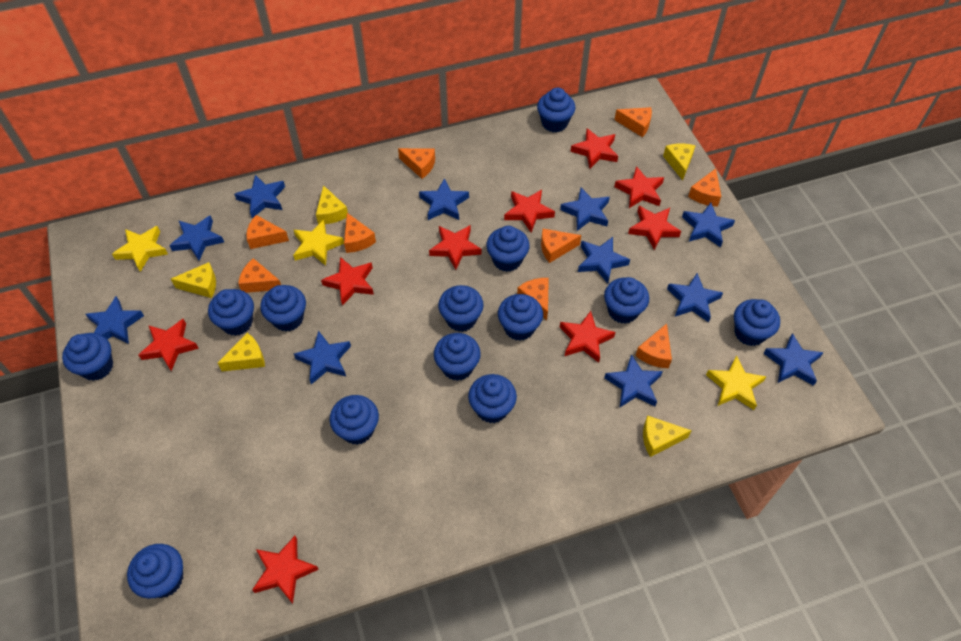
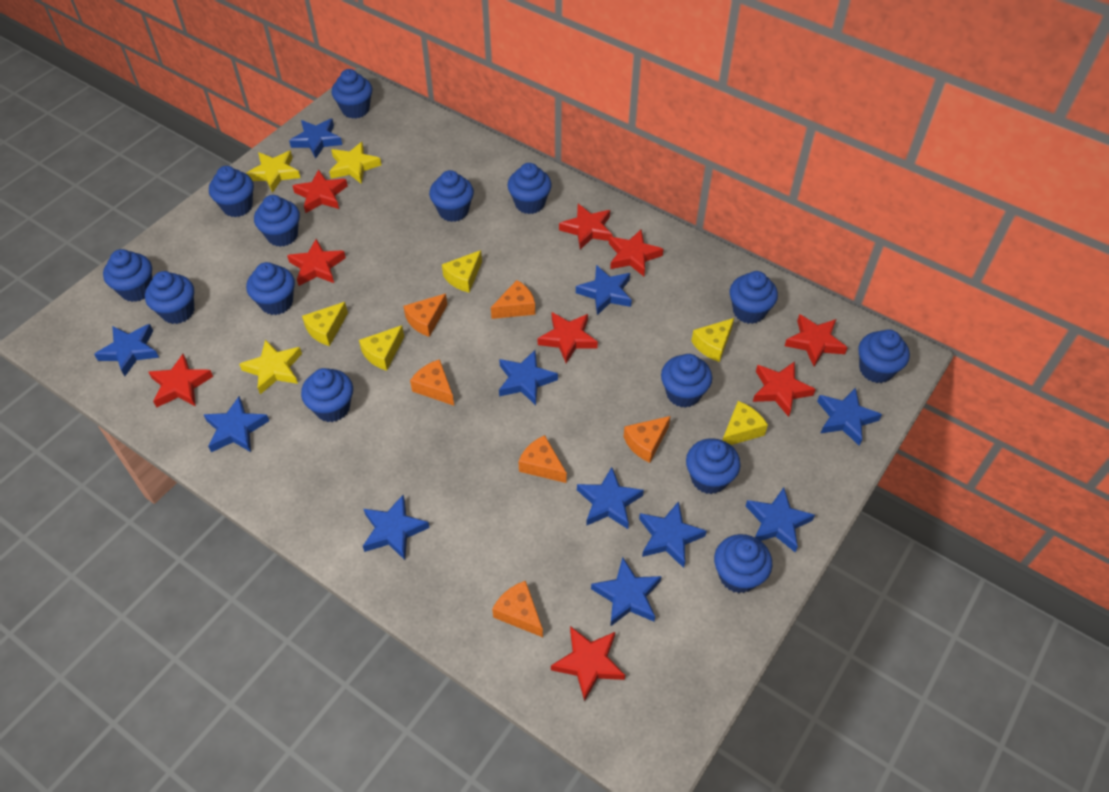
blue cupcake: [62,333,113,381] [127,544,183,598] [208,289,254,336] [260,285,306,332] [330,395,379,445] [434,333,481,381] [438,285,484,332] [468,374,517,423] [486,226,530,272] [498,294,543,341] [537,88,576,133] [604,277,649,324] [734,299,780,346] = 13 -> [103,249,152,302] [145,271,194,324] [209,166,254,217] [246,262,295,315] [254,195,300,247] [301,368,353,422] [332,69,372,119] [429,170,474,222] [507,163,552,214] [661,354,712,408] [686,438,741,494] [714,534,772,593] [730,271,778,324] [858,329,910,383] = 14
orange cheese: [238,258,281,293] [246,215,289,249] [344,213,376,253] [398,148,435,179] [517,278,549,320] [541,229,581,263] [614,107,652,137] [635,324,672,368] [688,169,721,206] = 9 -> [403,294,447,337] [410,359,454,406] [491,280,535,319] [492,581,543,637] [518,435,567,483] [623,416,671,463] = 6

